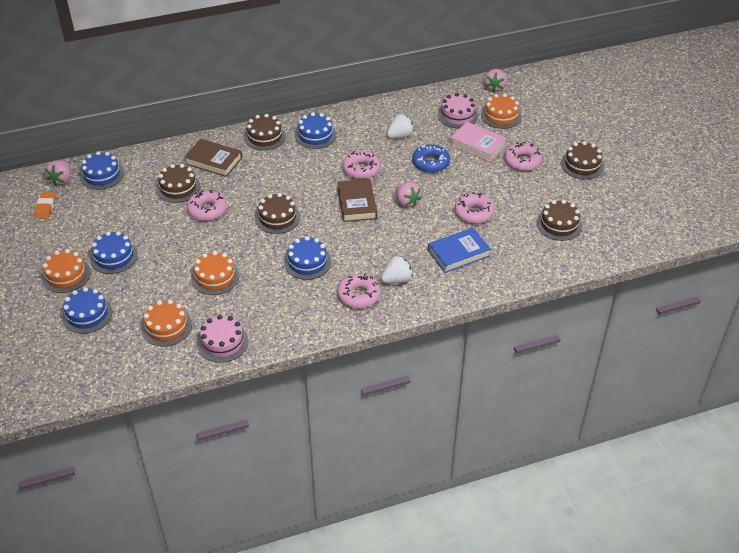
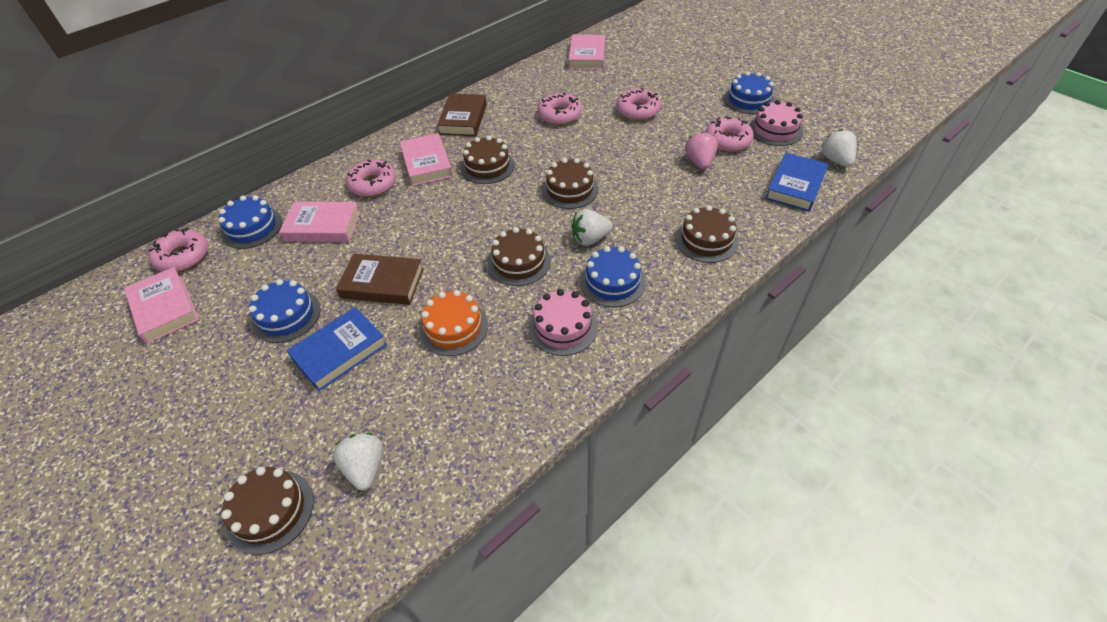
blue book: [428,228,491,273] = 1 -> [287,307,387,391] [765,153,828,212] = 2
blue cake: [62,287,112,334] [80,151,124,190] [90,231,138,274] [284,236,331,280] [295,112,337,149] = 5 -> [218,195,282,249] [249,279,321,343] [580,246,646,307] [724,71,775,114] = 4
blue donut: [412,144,450,173] = 1 -> none = 0
orange cake: [41,249,90,293] [141,300,192,346] [191,251,240,295] [481,93,522,129] = 4 -> [419,290,488,356] = 1
orange eraser: [34,192,56,219] = 1 -> none = 0
pink book: [450,122,507,162] = 1 -> [124,267,199,344] [279,202,360,242] [400,133,453,186] [568,34,605,70] = 4
pink strawberry: [45,161,71,185] [396,182,422,208] [484,69,507,92] = 3 -> [685,131,718,169] = 1
white strawberry: [381,256,413,284] [387,114,414,138] = 2 -> [333,433,383,490] [571,209,613,246] [821,129,857,167] = 3

